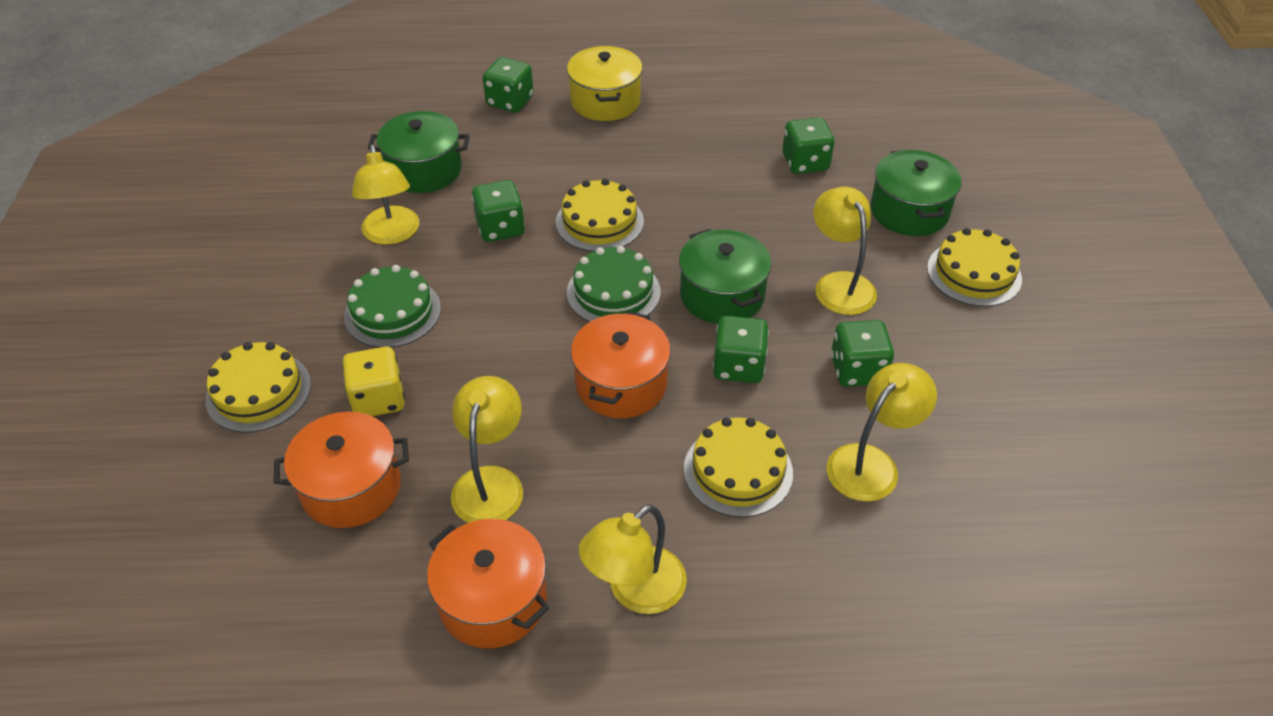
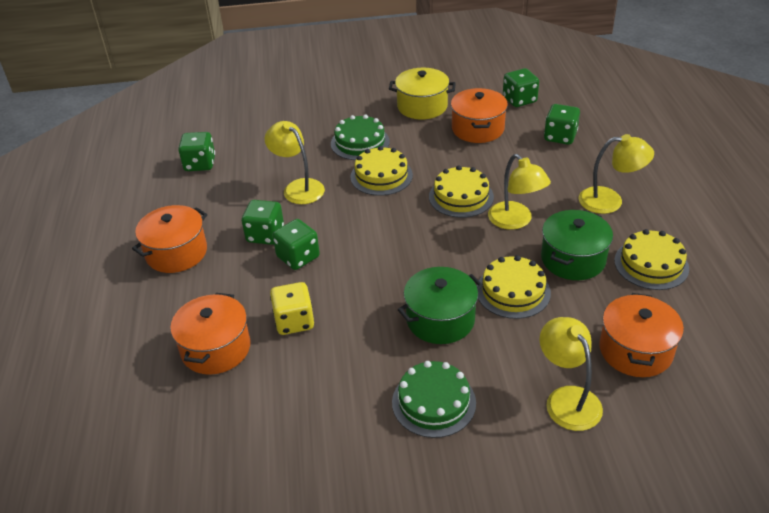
green pot: [368,111,470,193] [679,229,771,324] [871,150,962,236] = 3 -> [398,267,483,344] [541,210,613,280] = 2
orange pot: [274,412,409,528] [427,519,549,648] [571,311,671,418] = 3 -> [132,205,207,273] [170,293,250,375] [451,88,508,143] [599,293,684,377] = 4
yellow lamp: [352,144,419,245] [451,376,523,523] [579,504,687,614] [814,186,877,315] [827,363,937,502] = 5 -> [265,121,325,204] [488,154,551,230] [539,317,603,431] [579,134,654,214] = 4

